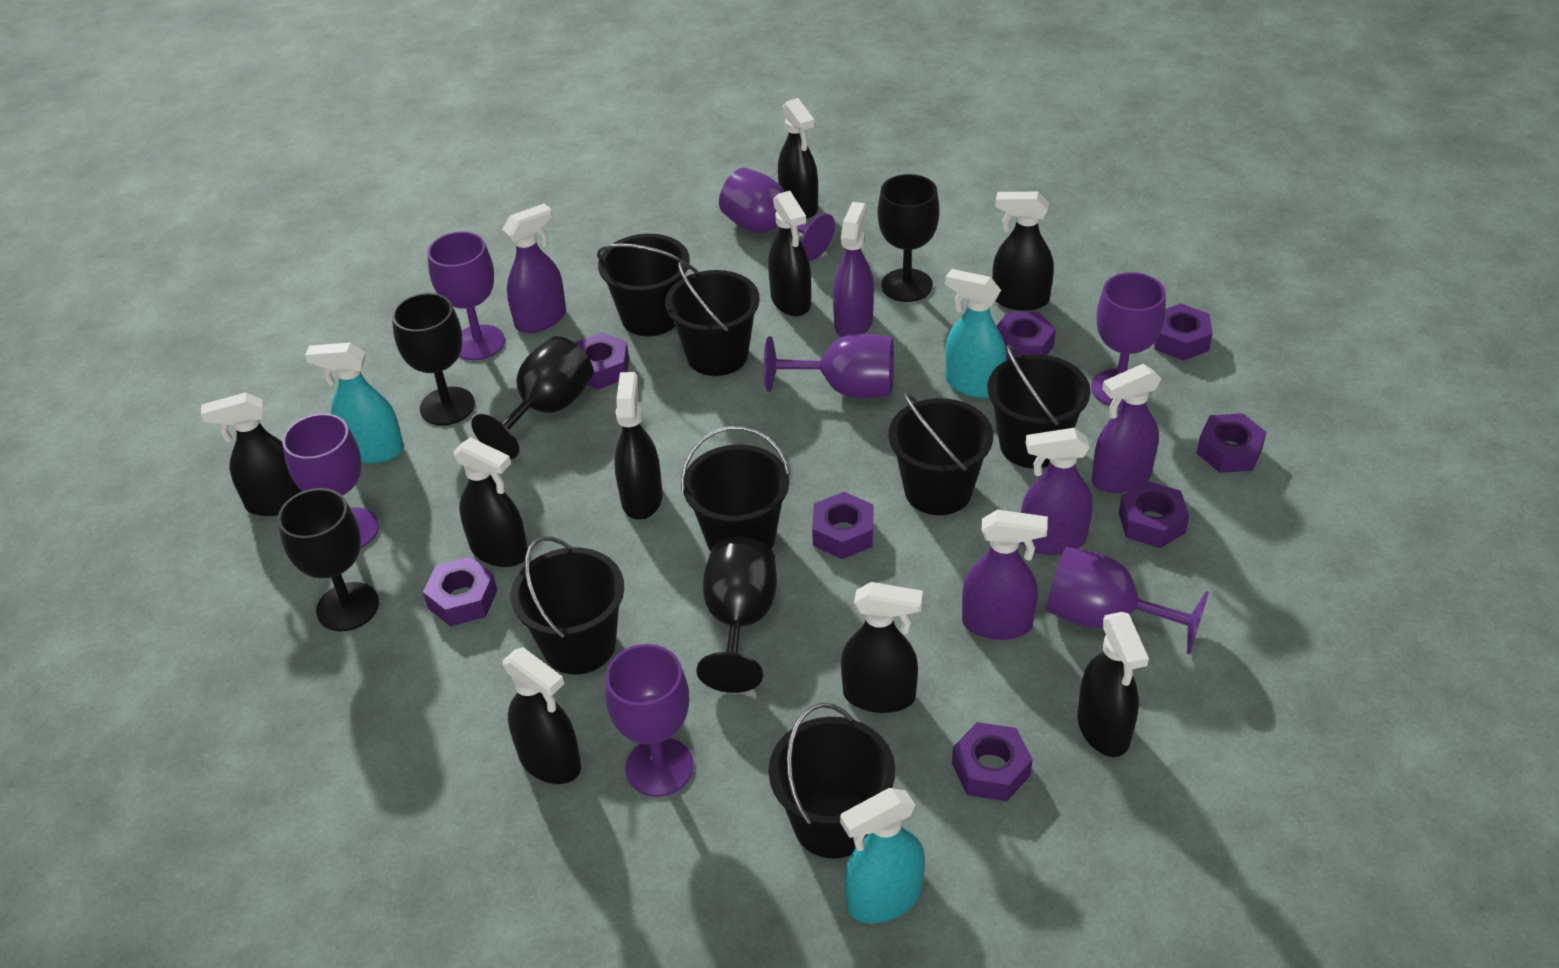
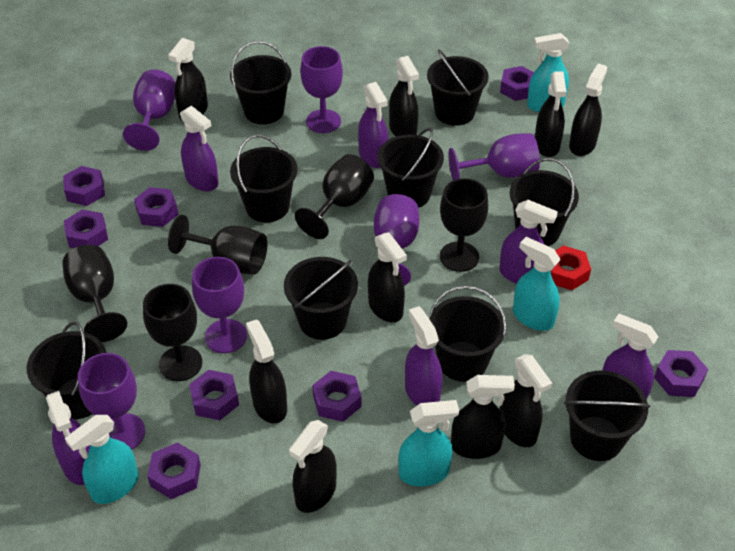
black bucket: [511,536,624,675] [597,234,690,336] [665,261,760,376] [681,426,790,552] [768,703,895,859] [888,393,993,515] [987,345,1091,468] = 7 -> [27,322,107,419] [230,41,291,124] [230,135,298,223] [284,257,358,340] [377,128,444,208] [427,49,489,126] [429,286,507,382] [510,158,579,246] [564,371,650,461] = 9
purple goblet: [282,413,379,548] [427,231,505,360] [605,644,694,797] [719,168,835,261] [764,334,894,398] [1046,547,1209,655] [1091,272,1166,408] = 7 -> [78,353,145,450] [123,69,175,151] [192,257,247,353] [300,46,343,133] [374,194,419,286] [449,133,540,180] = 6
purple spray bottle: [502,204,566,333] [833,202,874,337] [962,510,1048,640] [1021,428,1092,555] [1092,364,1161,493] = 5 -> [46,391,90,485] [180,105,219,191] [358,82,388,168] [405,306,443,406] [499,200,558,284] [602,314,658,399] = 6
red nut: none = 0 -> [551,245,591,290] = 1
turquoise spray bottle: [305,343,404,463] [840,788,925,924] [945,269,1007,398] = 3 -> [65,415,139,504] [398,400,459,486] [513,237,560,331] [527,33,570,112] = 4

